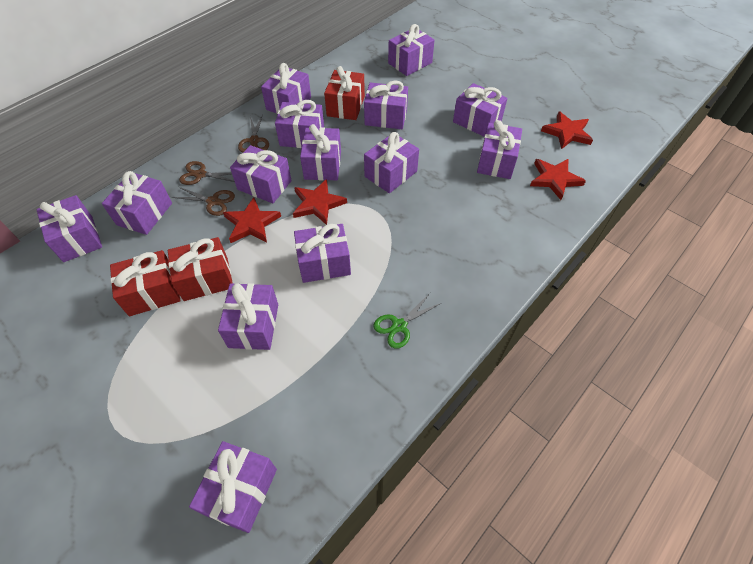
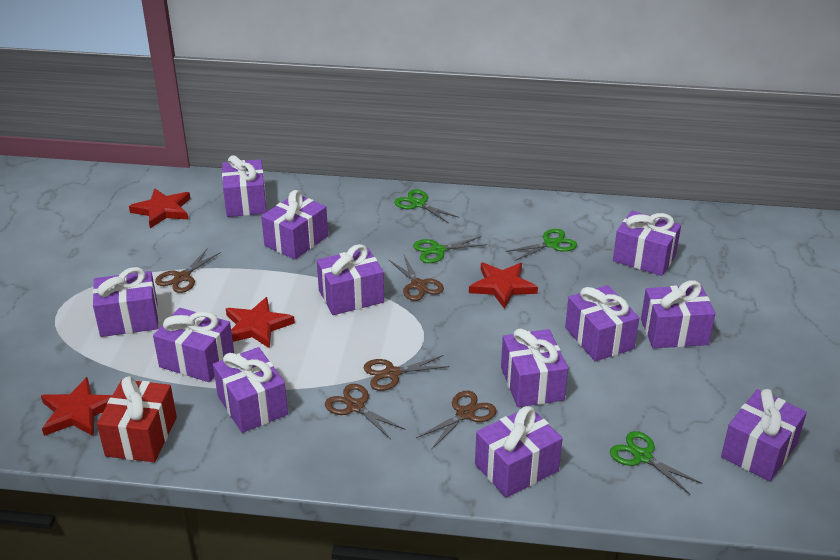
brown scissors: [172,187,235,216] [179,161,235,185] [238,114,269,152] = 3 -> [155,248,221,293] [325,384,406,440] [363,355,450,391] [388,255,444,301] [416,391,497,450] = 5
green scissors: [373,293,441,349] = 1 -> [394,189,459,223] [413,236,487,263] [505,229,577,261] [610,431,703,494] = 4
purple gift: [36,195,102,262] [102,171,172,235] [189,441,277,533] [218,283,278,350] [230,145,292,203] [261,63,311,113] [275,100,324,148] [294,224,351,283] [300,124,341,180] [364,80,408,129] [364,132,419,193] [388,24,435,76] [453,83,508,137] [477,120,522,179] = 14 -> [93,267,159,337] [153,308,234,382] [213,347,288,433] [222,155,267,217] [261,190,328,260] [317,244,384,315] [475,406,563,498] [501,329,568,407] [565,285,639,361] [613,211,681,276] [641,280,715,348] [721,389,807,481] = 12
red gift: [110,250,180,316] [168,237,233,301] [324,66,365,120] = 3 -> [97,376,177,462] = 1

